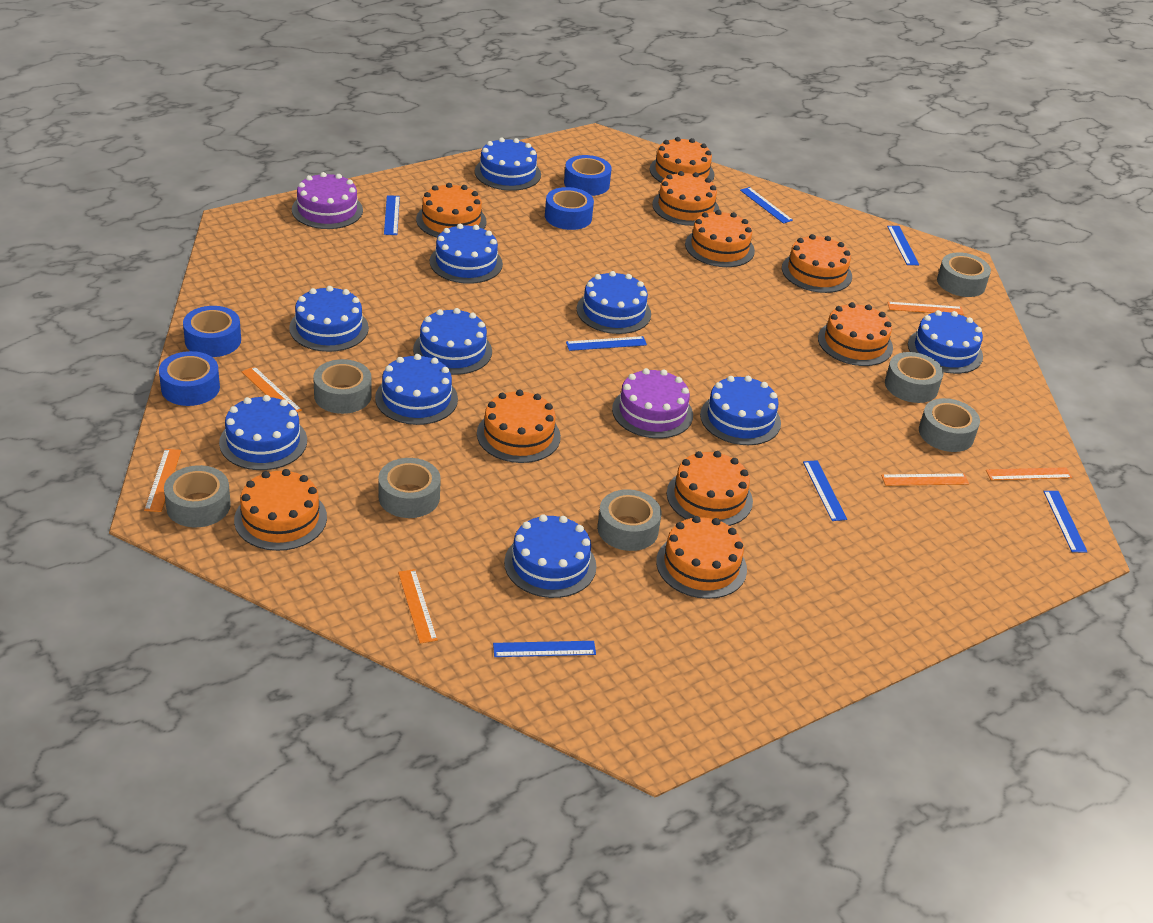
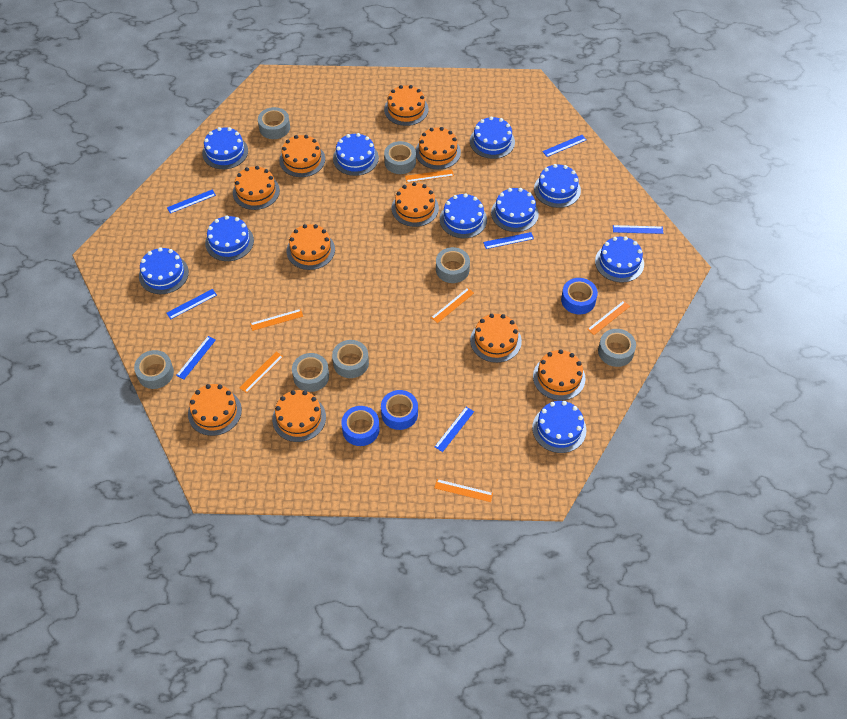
blue tape: [159,351,220,406] [183,306,241,357] [545,187,594,230] [564,155,612,196] = 4 -> [341,406,380,446] [381,390,418,430] [561,278,598,314] = 3
purple cake: [292,172,363,229] [612,368,693,438] = 2 -> none = 0

